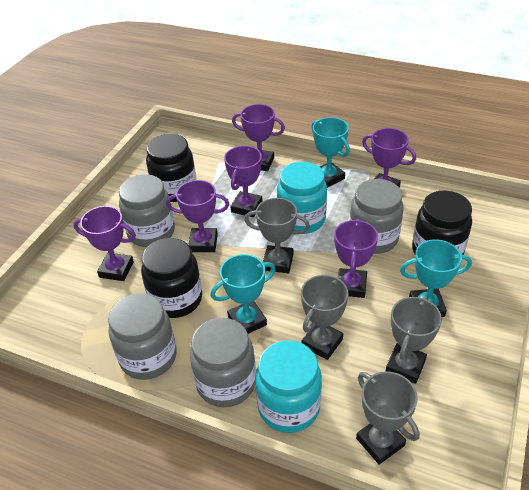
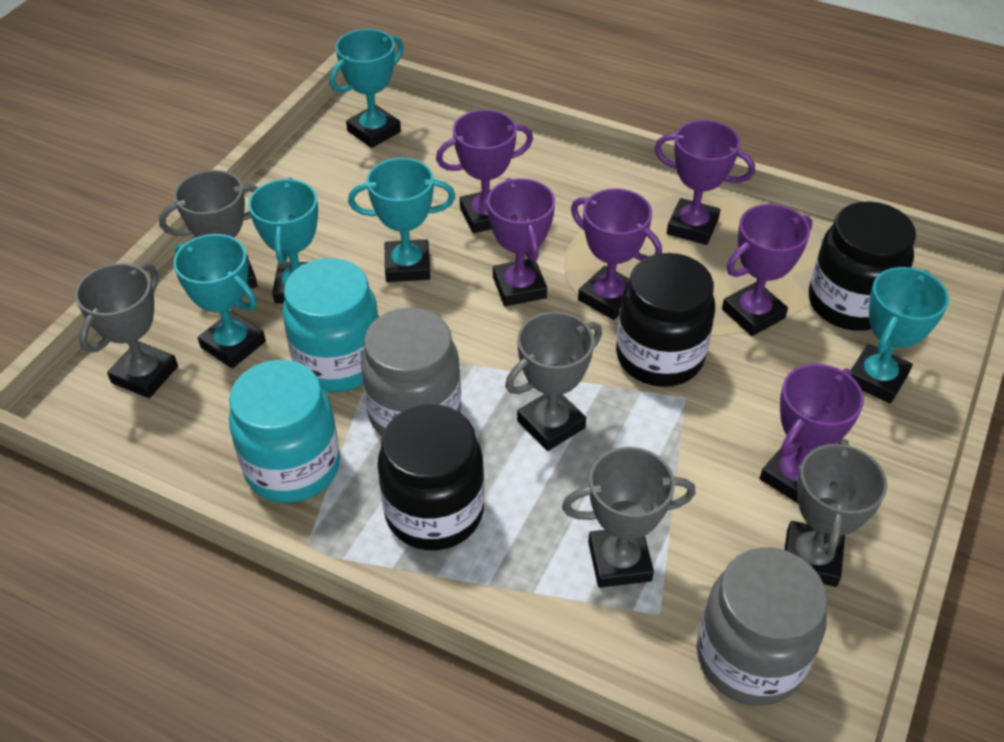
grey jar: [108,293,177,380] [119,174,175,247] [190,318,256,407] [349,179,404,254] = 4 -> [361,307,461,436] [697,547,828,705] = 2
grey trophy: [244,198,310,273] [301,275,348,360] [356,371,420,465] [385,296,442,384] = 4 -> [75,263,178,398] [159,170,258,288] [505,312,602,451] [562,447,696,588] [785,439,887,587] = 5
turquoise trophy: [211,254,276,334] [311,117,350,188] [400,239,472,317] = 3 -> [173,234,266,368] [248,177,318,304] [329,29,404,148] [348,158,455,282] [850,267,949,404] = 5

